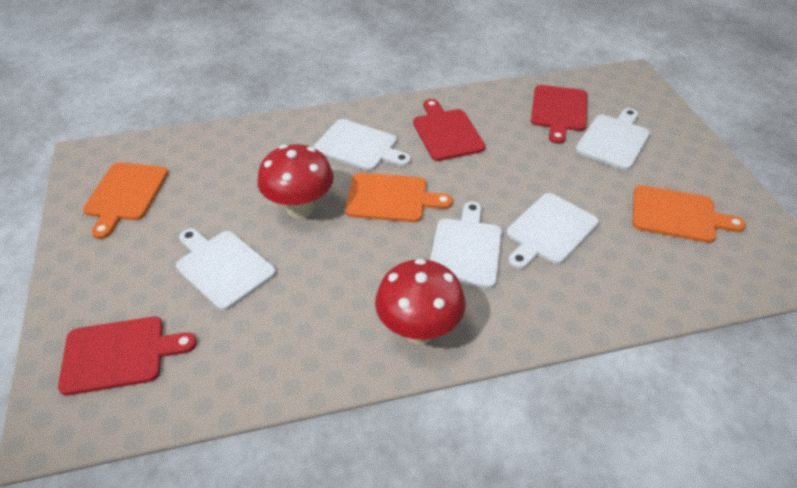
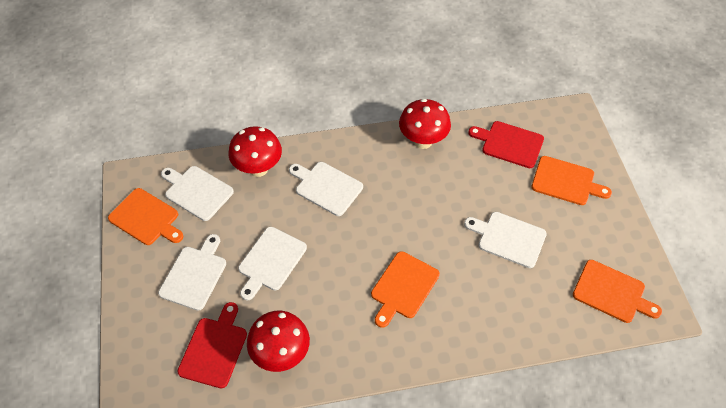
orange cutting board: [83,163,168,239] [345,173,453,222] [632,185,746,243] = 3 -> [108,188,183,245] [371,251,440,328] [531,156,612,205] [573,260,662,323] = 4
red cutting board: [58,317,197,395] [413,99,486,161] [531,85,587,144] = 3 -> [177,302,247,388] [468,121,544,168] = 2
red mushroom: [257,144,334,218] [375,258,465,344] = 2 -> [228,126,282,177] [247,311,310,372] [399,99,451,149] = 3

